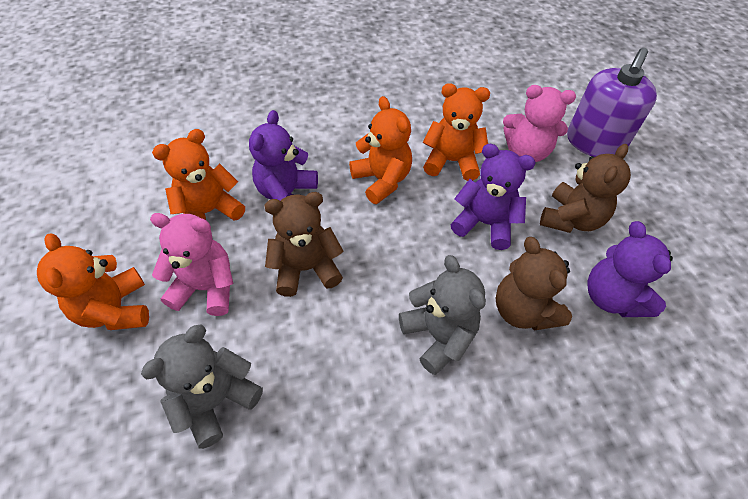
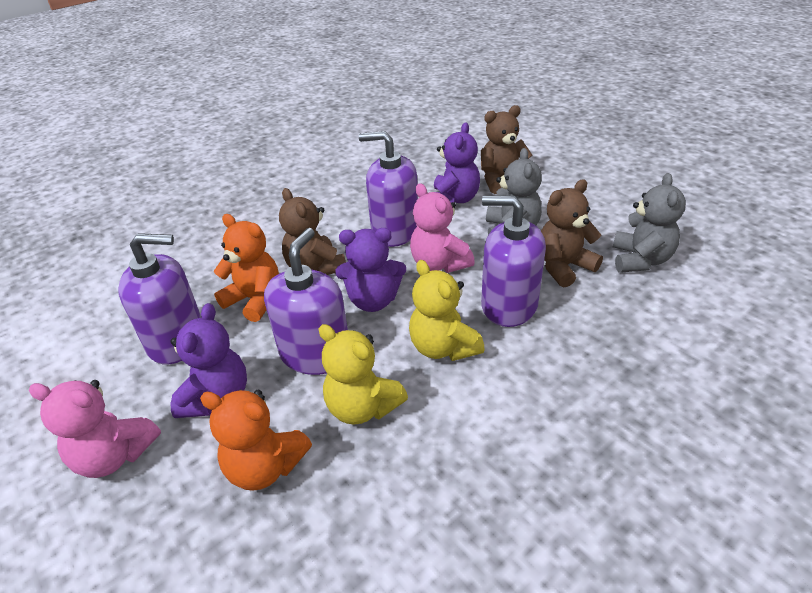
orange teddy bear: [37,234,149,330] [152,129,245,221] [349,96,412,204] [423,83,490,181] = 4 -> [200,390,312,491] [213,214,279,322] = 2
purple soap dispenser: [567,48,657,157] = 1 -> [118,233,202,364] [264,228,348,375] [359,131,418,247] [481,196,546,327] = 4
yellow teddy bear: none = 0 -> [318,324,408,425] [409,260,485,361] = 2

